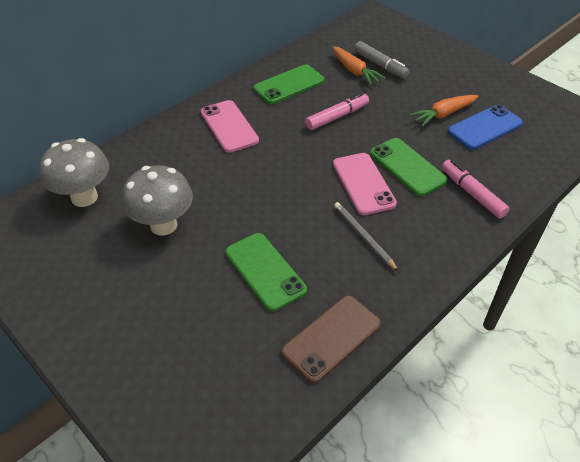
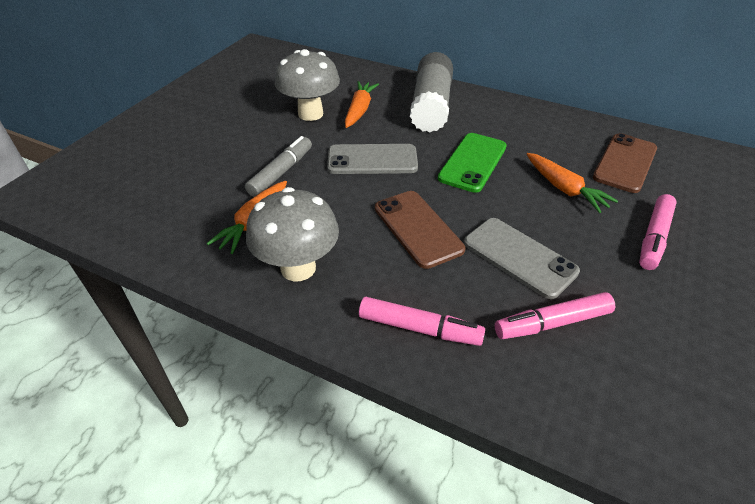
blue phone: [448,105,523,150] = 1 -> none = 0
brown phone: [282,296,381,383] = 1 -> [375,191,465,269] [593,133,657,193] = 2
green phone: [225,233,307,311] [254,64,324,104] [370,138,447,196] = 3 -> [438,133,507,193] = 1
grey glue stick: none = 0 -> [410,52,453,132] = 1
grey pencil: [334,202,399,272] = 1 -> none = 0
grey phone: none = 0 -> [327,144,418,174] [464,218,580,299] = 2
orange carrot: [332,46,386,85] [409,95,478,127] = 2 -> [207,181,287,254] [345,81,379,128] [527,153,618,213] = 3
pink marker: [305,93,369,130] [442,160,510,219] = 2 -> [359,297,485,346] [495,292,615,339] [639,194,677,270] = 3
pink phone: [201,100,259,153] [333,153,397,215] = 2 -> none = 0

